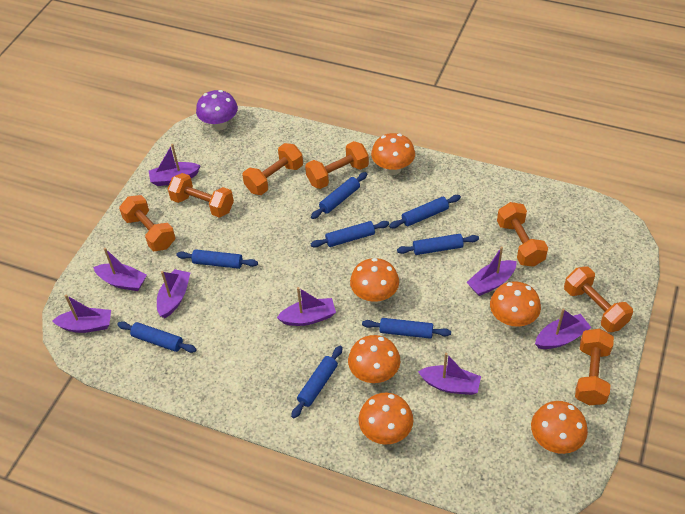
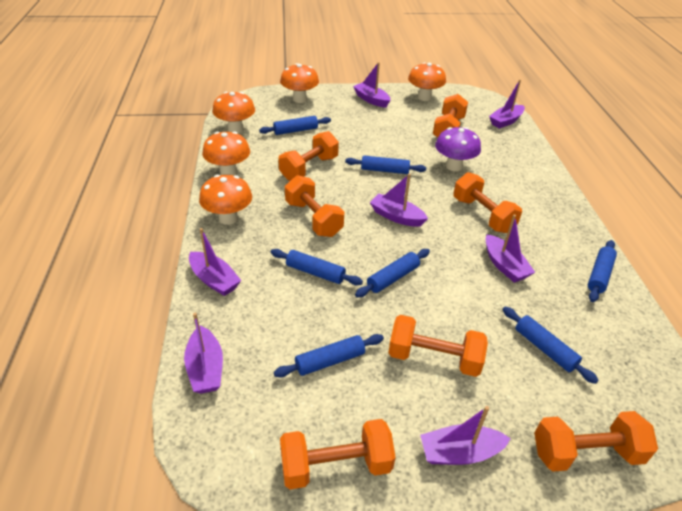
blue rolling pin: [117,321,196,353] [176,249,258,269] [291,346,343,418] [311,172,367,219] [311,221,389,248] [362,318,451,339] [389,195,461,228] [397,234,479,255] = 8 -> [259,116,331,135] [271,249,363,285] [274,334,384,377] [345,156,426,174] [355,249,430,297] [502,307,599,384] [588,240,617,302] = 7
orange mushroom: [348,335,400,383] [350,258,399,304] [359,393,413,444] [371,133,415,175] [490,281,541,328] [531,401,588,454] = 6 -> [199,175,252,225] [202,131,250,176] [212,92,255,133] [280,63,319,103] [408,62,446,101] = 5
purple boat: [52,295,111,333] [93,248,147,291] [149,144,200,186] [157,269,190,318] [277,287,336,326] [418,353,481,395] [467,246,517,296] [535,308,592,349] = 8 -> [184,313,223,394] [189,228,241,296] [353,62,390,108] [370,174,428,227] [420,406,511,465] [485,214,535,283] [489,79,525,129] = 7

